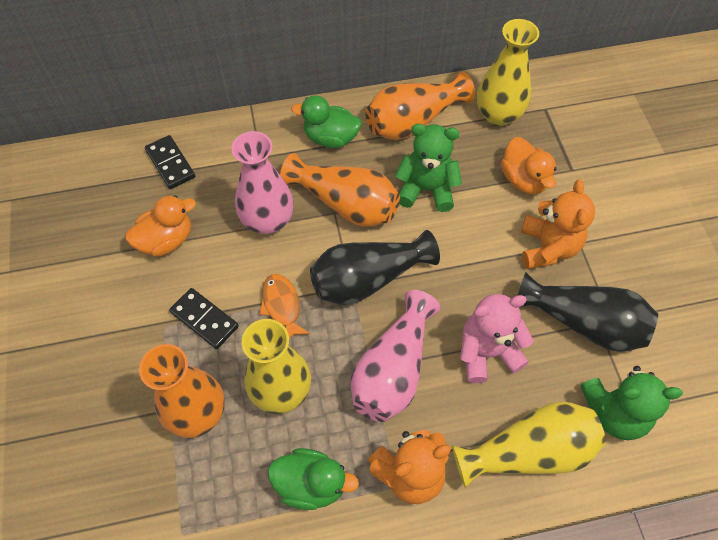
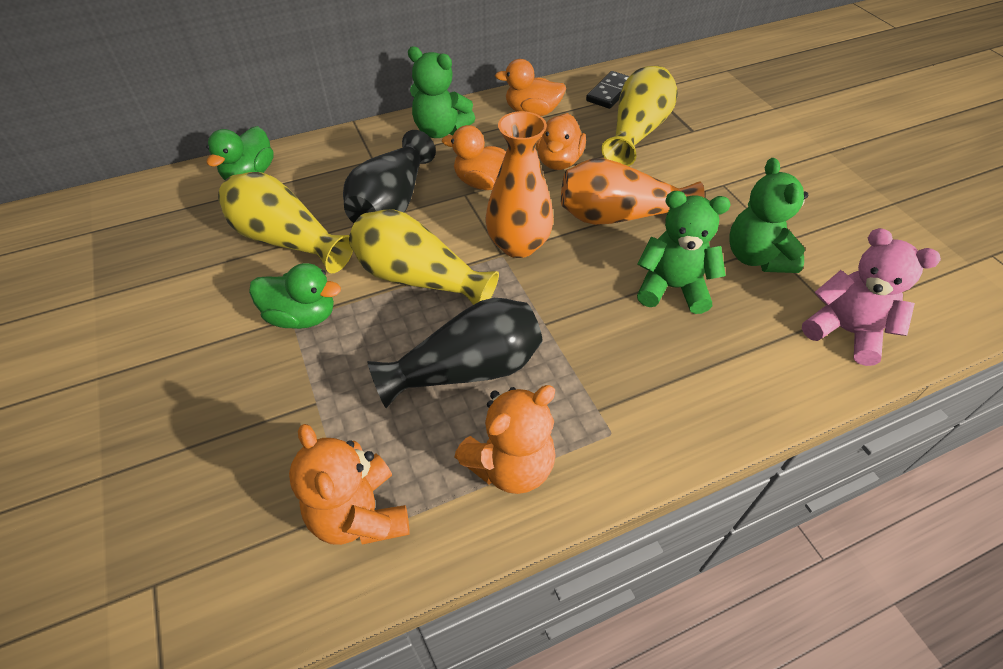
black domino: [145,135,195,189] [169,288,239,349] = 2 -> [586,71,629,109] = 1
green teddy bear: [395,124,462,212] [580,366,683,440] = 2 -> [408,46,475,138] [637,191,730,314] [729,158,808,273] = 3
orange duck: [125,195,196,257] [501,137,557,195] = 2 -> [442,125,506,190] [495,59,566,116] [536,113,586,170] = 3
orange fish: [259,274,311,338] = 1 -> none = 0
orange vase: [139,344,225,438] [280,153,400,227] [365,72,475,140] = 3 -> [485,111,554,258] [561,158,705,225] = 2
pink vase: [231,131,294,234] [351,290,440,422] = 2 -> none = 0

